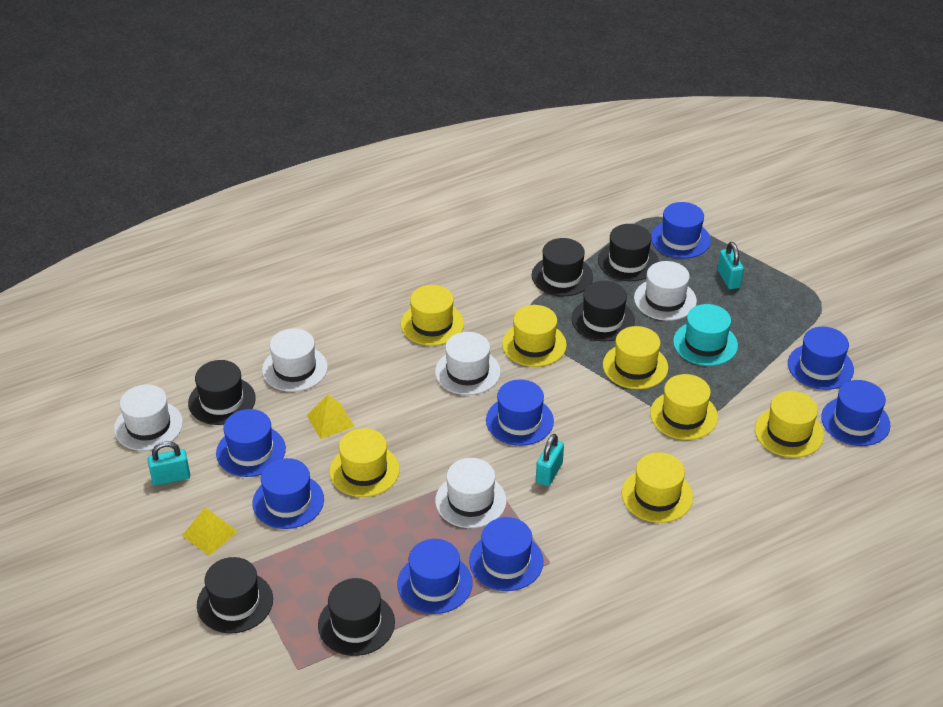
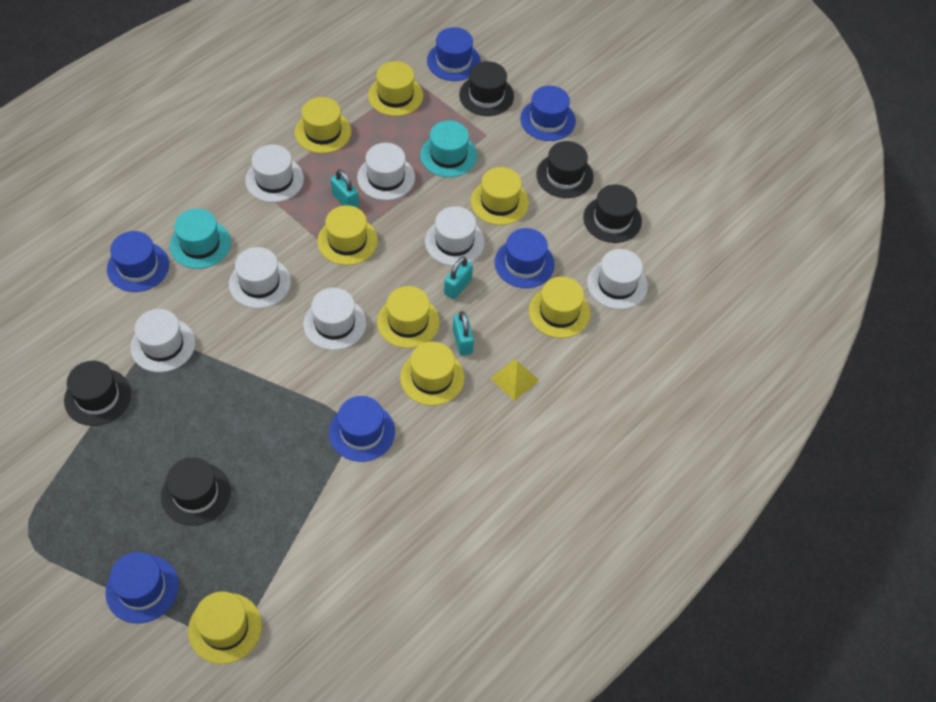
black hat: [188,360,256,425] [197,557,273,633] [318,578,395,656] [532,238,593,296] [571,281,635,341] [598,224,659,281] = 6 -> [64,361,131,426] [161,457,231,526] [459,61,514,116] [536,141,594,198] [583,184,642,243] = 5
blue hat: [216,409,286,477] [252,458,324,529] [397,539,473,614] [469,517,543,591] [486,379,554,446] [651,202,711,259] [788,327,854,390] [821,380,890,446] = 8 -> [106,552,179,624] [107,231,169,292] [329,396,395,462] [427,27,481,81] [495,228,555,288] [520,86,576,141] = 6
turquoise hat: [673,304,738,366] = 1 -> [170,208,231,269] [420,121,477,177] = 2
white hat: [114,384,183,451] [262,328,328,392] [435,332,501,395] [435,458,507,528] [634,261,697,321] = 5 -> [130,309,195,372] [229,247,291,309] [245,144,304,203] [303,288,366,350] [357,143,415,200] [425,206,485,266] [587,249,648,310] = 7
yellow hat: [329,428,400,497] [401,285,464,346] [502,305,567,367] [603,326,668,389] [622,452,693,523] [650,374,718,440] [755,391,824,458] = 7 -> [188,591,262,664] [295,97,351,153] [317,205,378,265] [368,61,423,116] [377,286,440,348] [400,342,464,406] [471,167,529,225] [529,277,590,338] = 8
yellow pyramid: [182,508,238,556] [307,395,355,439] = 2 -> [490,359,539,401] = 1

